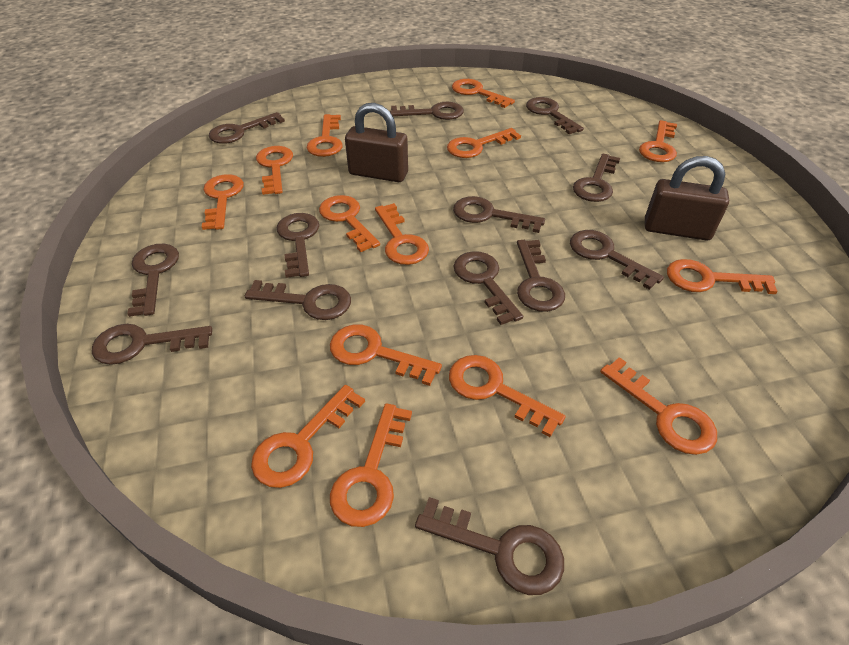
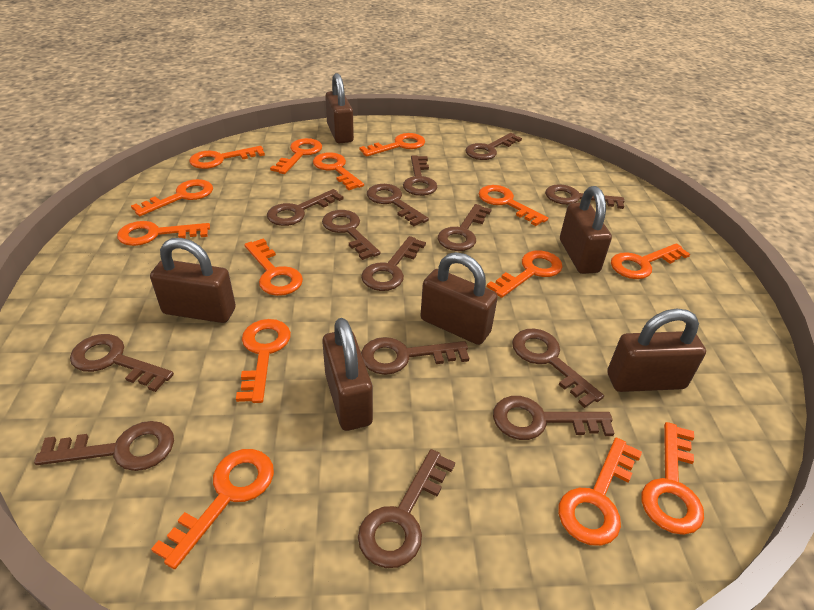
brown key: [92,324,212,365] [127,244,179,317] [209,112,285,144] [245,280,351,320] [277,213,319,278] [390,102,464,120] [415,497,564,595] [453,196,545,233] [454,251,523,325] [517,240,565,312] [526,97,584,134] [570,230,664,290] [573,154,620,202] = 13 -> [34,421,174,471] [70,334,174,392] [267,189,343,226] [322,210,380,260] [358,449,455,568] [361,236,426,291] [361,337,469,375] [367,184,429,226] [403,155,437,196] [438,204,492,251] [466,133,522,160] [493,396,615,440] [512,329,604,408] [545,184,624,209] = 14
brown padlock: [345,103,408,182] [645,156,729,240] = 2 -> [150,238,236,323] [322,318,373,431] [325,73,354,143] [421,252,498,345] [560,186,612,274] [607,308,706,392] = 6

